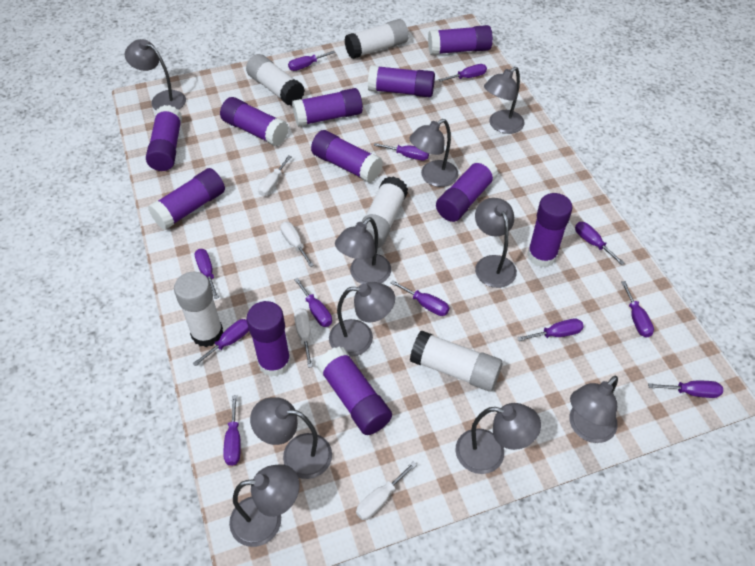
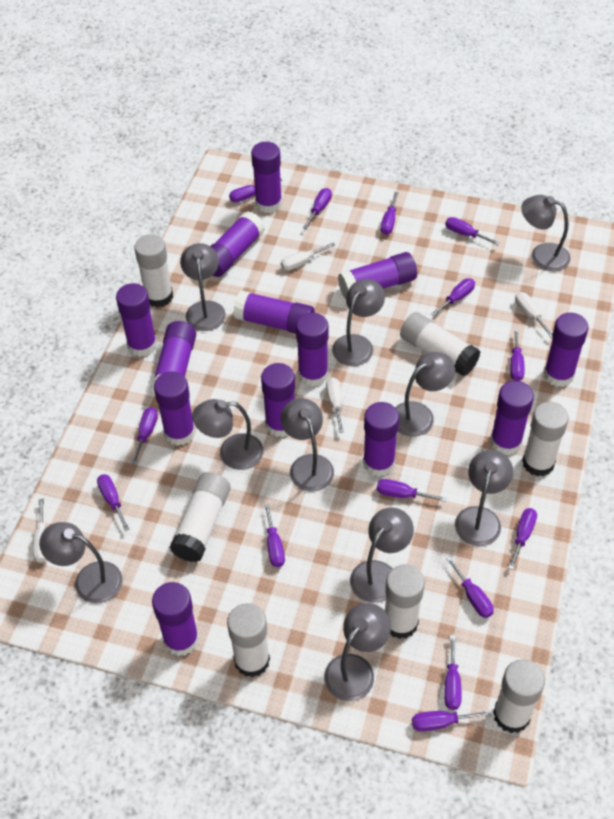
purple glue stick: [146,105,182,171] [148,168,225,230] [220,97,288,146] [247,301,291,377] [292,88,363,127] [311,130,383,183] [317,347,392,435] [368,65,435,97] [428,25,493,55] [436,157,498,222] [527,193,573,267] = 11 -> [116,283,157,357] [151,321,196,394] [152,582,199,656] [154,371,195,446] [211,211,265,277] [233,291,315,334] [251,142,282,213] [261,363,295,437] [296,313,329,387] [338,252,417,299] [363,402,399,477] [490,381,534,456] [544,313,588,387] = 13
purple screwdriver: [193,319,249,366] [195,249,219,299] [223,395,241,466] [288,51,335,71] [294,278,332,327] [374,143,429,160] [391,280,449,316] [439,64,487,82] [517,319,584,341] [575,222,625,265] [621,281,654,337] [648,381,723,398] = 12 -> [97,474,130,531] [131,407,158,464] [229,178,282,202] [264,503,285,567] [303,188,332,229] [377,479,446,502] [381,192,398,235] [412,711,492,731] [431,278,475,316] [445,217,500,245] [445,635,462,710] [446,557,494,618] [508,508,537,570] [510,329,525,381] = 14
white glue stick: [174,272,223,347] [246,54,305,106] [344,19,409,59] [361,176,408,248] [410,331,503,392] = 5 -> [134,234,173,307] [169,472,231,562] [227,603,270,678] [385,565,425,639] [400,312,480,376] [493,659,545,733] [522,402,569,477] = 7

